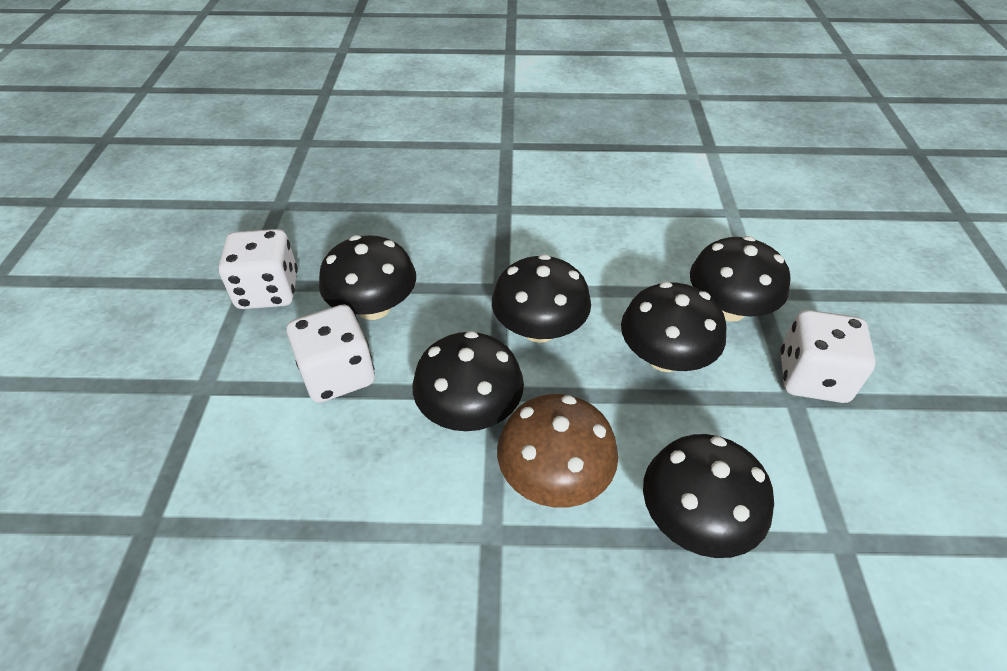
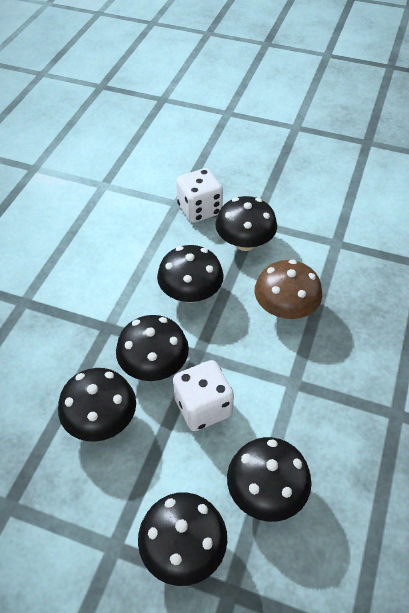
white dice: [218,229,298,309] [287,304,375,403] [781,310,876,403] = 3 -> [173,360,234,431] [176,168,223,223] = 2

